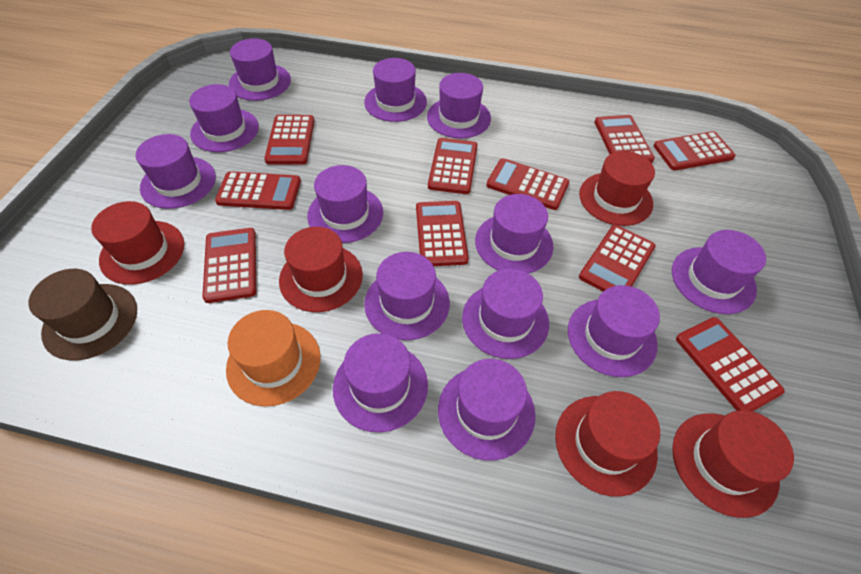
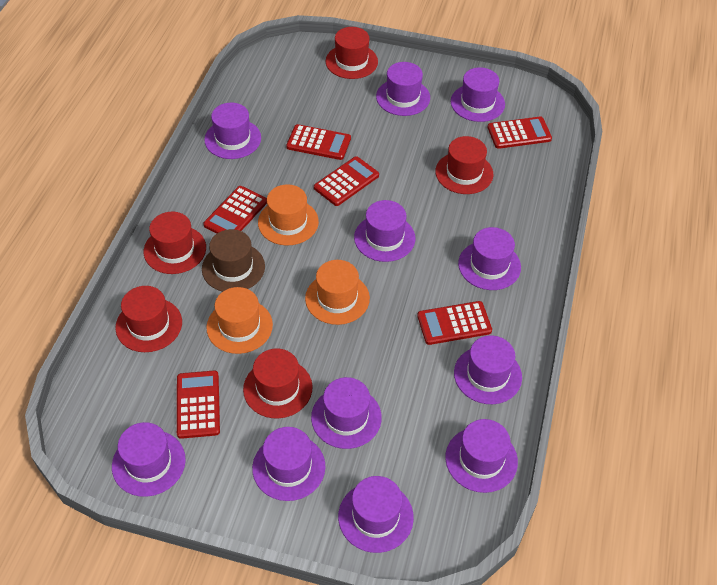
orange hat: [226,310,321,407] = 1 -> [206,287,273,354] [258,184,319,245] [305,260,370,325] = 3
purple hat: [136,134,216,209] [189,84,259,152] [229,38,291,101] [307,165,383,243] [333,333,428,433] [364,58,427,122] [364,252,450,340] [427,73,491,139] [438,359,536,460] [462,269,549,359] [475,194,554,274] [568,285,660,377] [672,230,766,314] = 13 -> [112,422,186,497] [204,103,261,159] [252,427,326,501] [311,377,382,449] [338,476,414,553] [354,200,415,262] [376,62,430,116] [445,419,518,493] [451,67,505,122] [454,335,522,404] [458,227,521,290] = 11
red calculator: [202,228,256,303] [215,171,301,210] [264,115,314,165] [416,201,469,266] [428,138,478,194] [486,158,569,210] [579,225,656,291] [595,115,655,163] [654,131,736,171] [676,317,785,412] = 10 -> [177,371,220,439] [203,186,267,234] [286,124,351,160] [314,156,379,206] [417,301,492,345] [488,117,552,149] = 6

